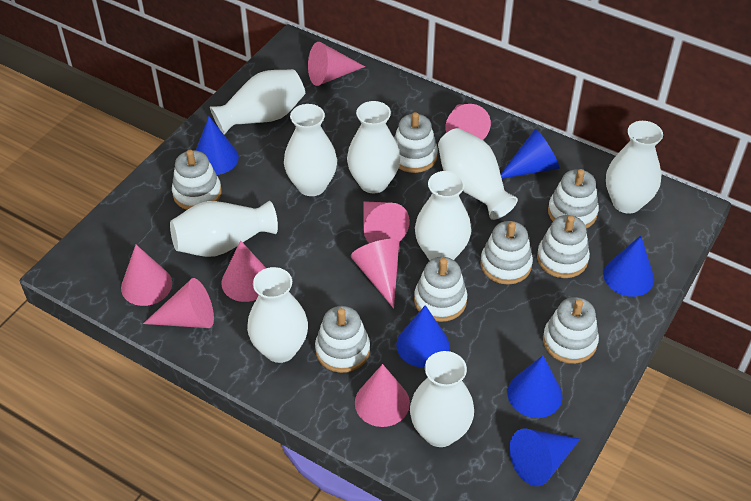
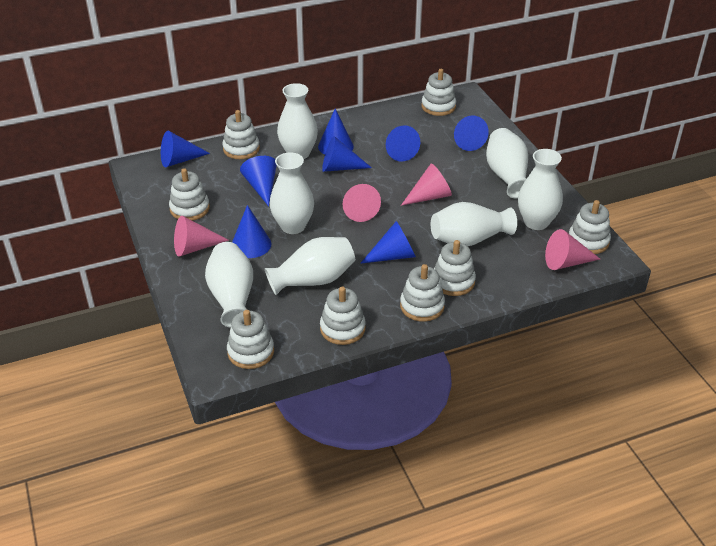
blue cone: [195,117,239,175] [397,305,449,367] [501,129,560,179] [507,355,562,418] [509,428,580,486] [603,235,654,297] = 6 -> [161,131,210,167] [232,205,272,258] [240,156,277,207] [318,109,354,155] [322,136,372,172] [360,221,416,264] [386,125,420,162] [454,115,489,151] = 8
pink cone: [121,245,172,306] [143,278,214,328] [221,241,266,302] [308,42,365,86] [351,239,399,309] [355,364,410,427] [364,201,410,243] [446,104,491,140] = 8 -> [174,216,229,257] [343,184,381,222] [401,163,452,206] [545,229,600,270] = 4
white vase: [170,201,278,257] [210,69,305,135] [247,267,308,363] [284,104,337,196] [347,101,400,193] [410,351,474,447] [415,171,471,260] [438,128,518,220] [606,121,663,214] = 9 -> [205,242,253,328] [265,237,355,295] [270,152,314,234] [277,83,318,159] [431,202,517,246] [486,128,528,198] [518,149,563,230] = 7

